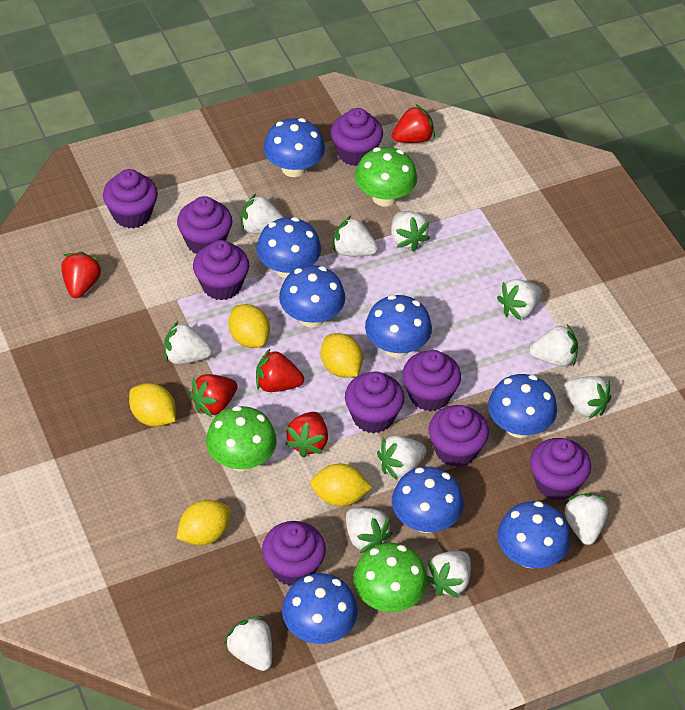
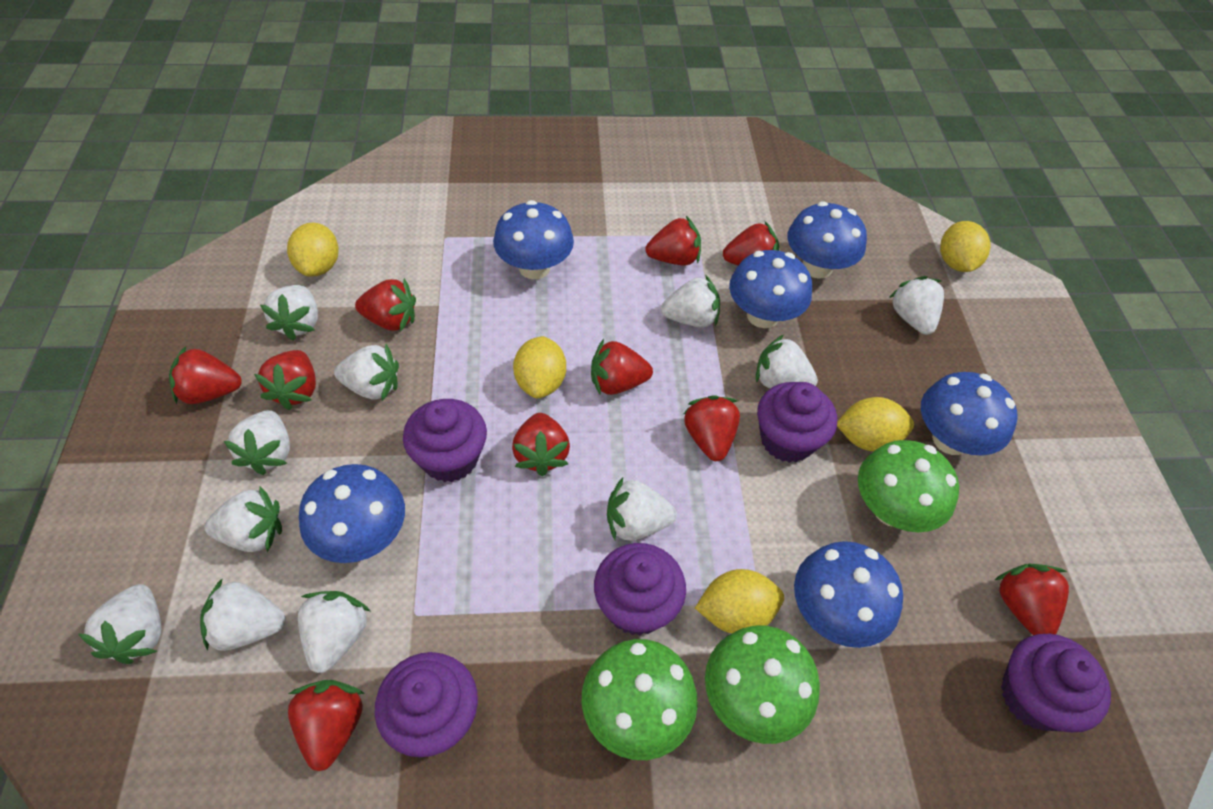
blue mushroom: [256,217,321,278] [263,118,325,177] [279,265,345,328] [282,573,358,644] [365,295,432,358] [392,467,464,533] [488,374,557,438] [497,501,570,568] = 8 -> [299,464,405,563] [493,200,574,279] [729,250,812,328] [787,201,867,279] [794,541,903,648] [921,372,1017,455] = 6
purple cupcake: [103,169,158,229] [177,196,232,254] [193,240,249,300] [262,521,326,586] [331,108,383,166] [345,371,404,433] [402,350,461,411] [429,405,489,467] [530,438,591,501] = 9 -> [375,652,478,757] [403,399,487,482] [594,543,686,635] [757,382,837,463] [1001,634,1111,732] = 5
red strawberry: [62,252,102,298] [189,374,237,417] [256,349,304,392] [285,412,328,457] [392,104,435,143] = 5 -> [169,346,242,404] [254,350,316,410] [288,680,364,771] [355,278,416,332] [512,413,570,476] [591,339,653,395] [645,216,701,265] [684,396,740,461] [723,222,779,266] [995,564,1069,635] = 10
white strawberry: [164,321,212,364] [224,616,272,671] [241,194,284,234] [332,216,378,256] [346,507,393,553] [377,436,427,481] [391,211,430,252] [427,551,471,598] [497,279,542,320] [530,324,578,366] [564,376,611,419] [564,493,608,545] = 12 -> [78,584,161,664] [200,578,286,651] [205,486,282,552] [224,410,290,475] [260,285,318,341] [298,591,370,673] [334,344,399,401] [607,477,677,540] [661,275,720,328] [756,335,818,388] [889,276,944,335] = 11

